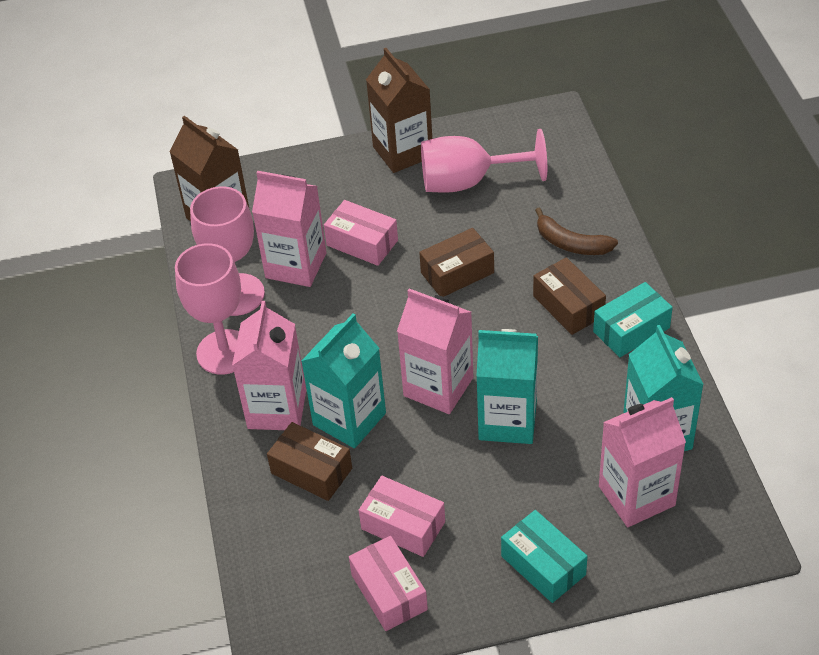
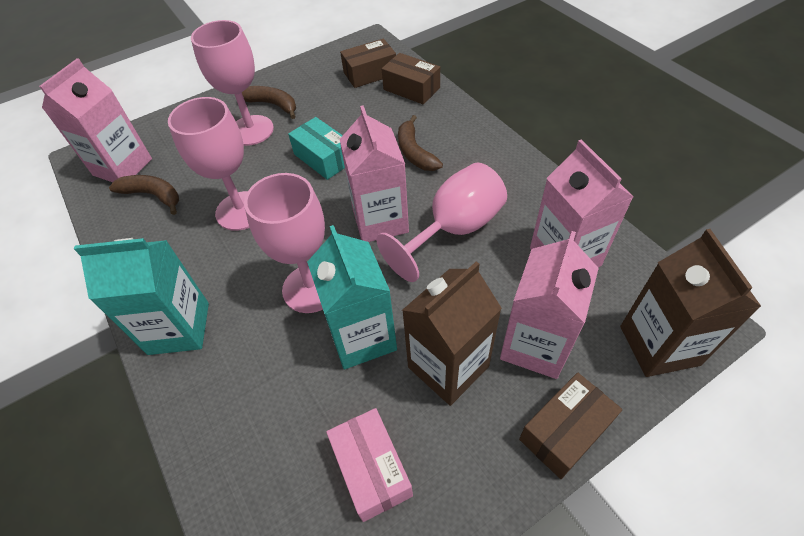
brown banana: [535,207,618,255] = 1 -> [109,175,179,215] [242,86,296,119] [398,115,443,171] = 3
pink box: [324,200,398,266] [349,536,428,631] [359,476,445,557] = 3 -> [326,408,413,522] = 1
pink goblet: [175,243,241,375] [190,187,265,316] [421,129,547,193] = 3 -> [168,97,249,231] [191,20,274,146] [244,173,325,313] [376,162,507,282] = 4
turquoise box: [501,510,588,603] [593,282,673,357] = 2 -> [288,117,345,180] = 1
turquoise carton: [301,313,386,448] [476,329,538,444] [623,325,704,451] = 3 -> [74,238,209,355] [307,225,397,369] = 2

